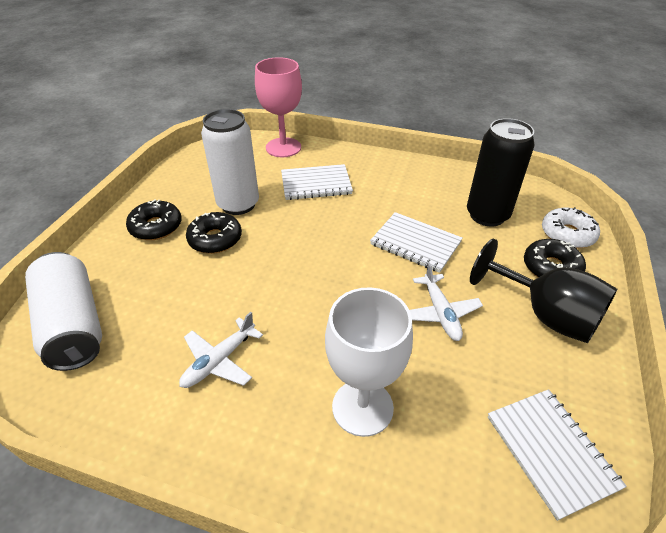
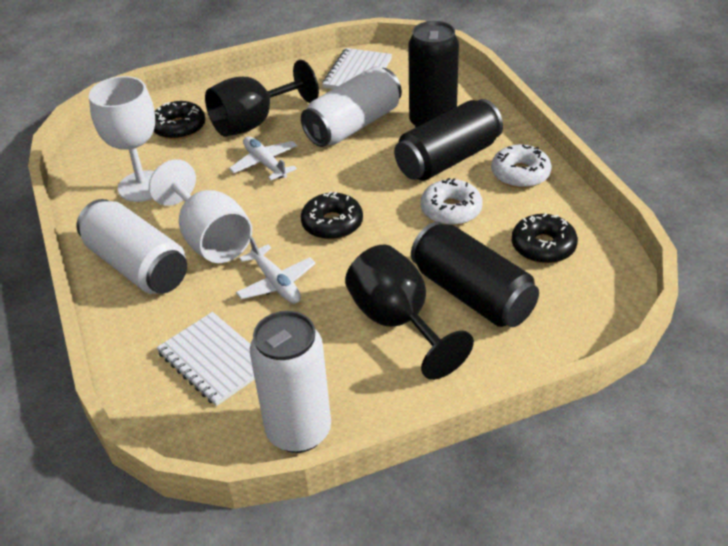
black can: [467,118,535,227] = 1 -> [394,99,503,181] [408,21,459,128] [411,222,539,327] = 3
black goblet: [470,239,617,343] = 1 -> [205,60,319,137] [345,245,474,380] = 2
pink goblet: [255,57,302,157] = 1 -> none = 0
white can: [25,252,102,371] [201,109,259,215] = 2 -> [76,199,187,294] [250,311,331,453] [301,66,402,147] = 3
white donut: [542,207,600,248] = 1 -> [421,178,483,226] [491,144,552,188] = 2
white goblet: [325,287,413,437] = 1 -> [89,76,155,202] [149,159,252,263] = 2
white notebook: [281,164,353,200] [370,212,462,273] [488,389,627,521] = 3 -> [156,312,255,406] [322,48,392,89] = 2

